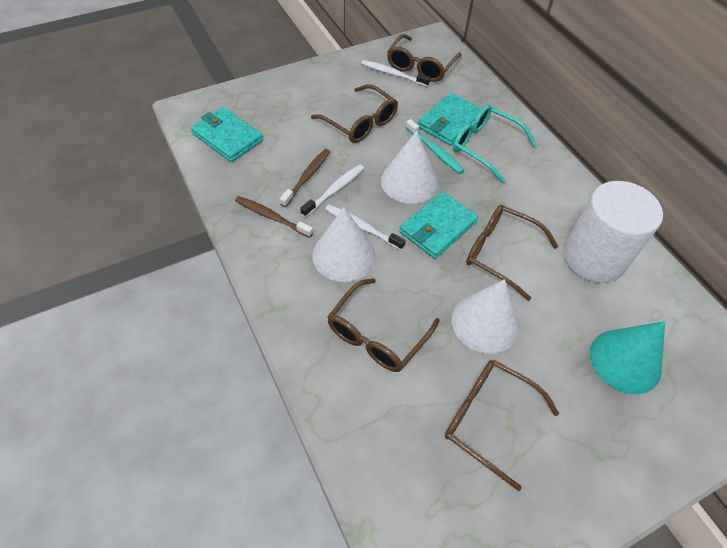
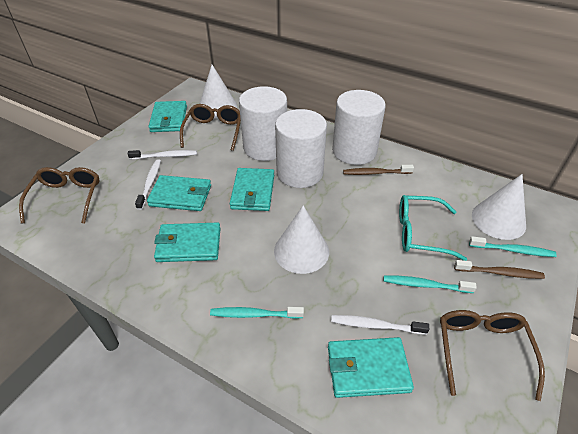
brown glasses: [311,84,398,143] [327,278,440,372] [387,34,461,82] [445,360,559,491] [466,205,558,301] = 5 -> [19,167,100,224] [180,104,241,151] [440,310,545,401] = 3
turquoise cone: [590,321,665,394] = 1 -> none = 0
turquoise toothbrush: [405,119,464,174] = 1 -> [210,307,304,319] [384,275,477,293] [469,236,557,257] = 3
turquoise wallet: [191,107,263,162] [399,191,478,259] [418,93,482,146] = 3 -> [147,175,211,211] [148,101,187,132] [154,222,221,262] [230,168,274,211] [328,337,414,398] = 5
white cylinder: [563,181,663,283] = 1 -> [239,86,287,161] [275,109,327,188] [332,90,386,165] = 3

